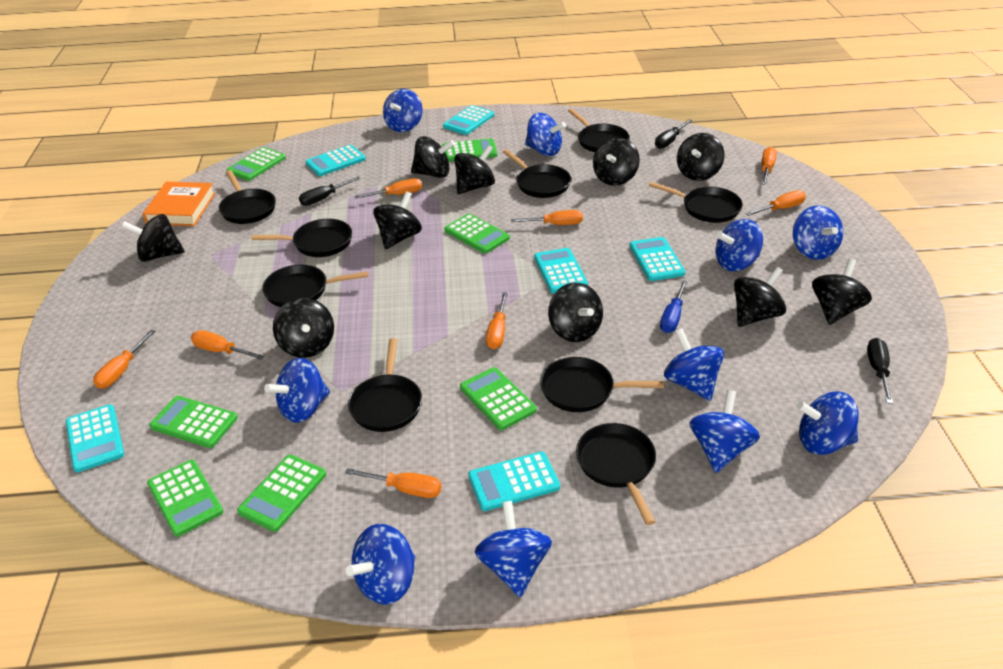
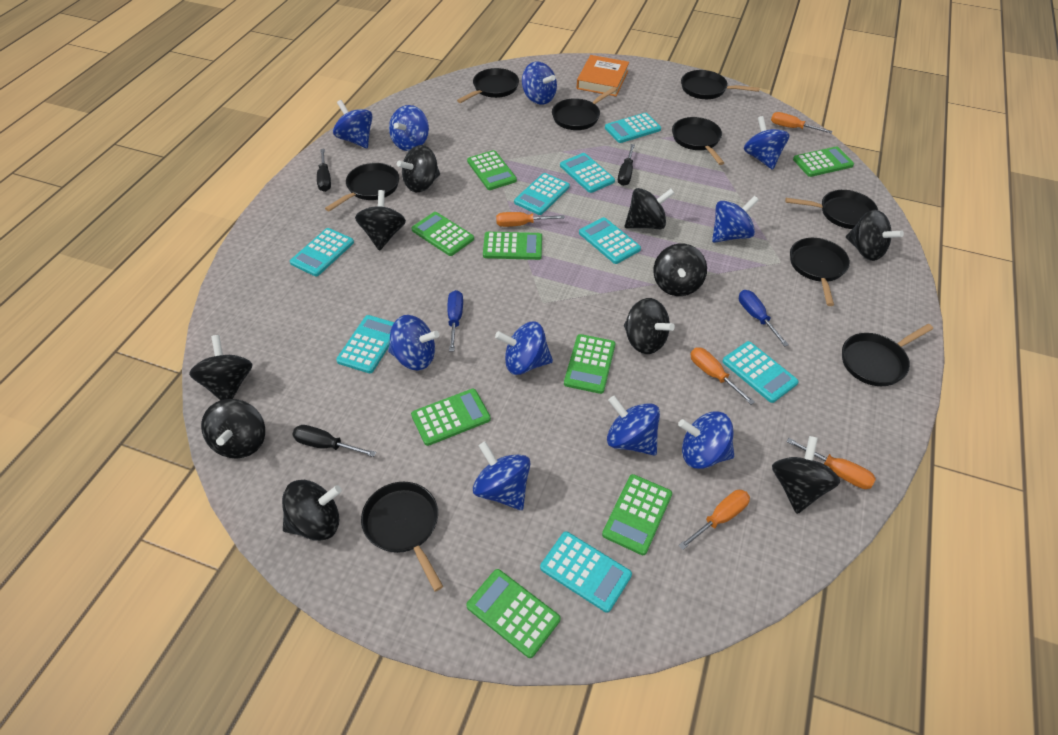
blue screwdriver: [660,280,688,333] = 1 -> [447,290,463,352] [739,290,789,347] = 2
green calculator: [147,460,224,537] [149,396,238,448] [227,147,286,181] [237,455,326,532] [442,139,497,162] [444,214,510,254] [460,367,537,430] = 7 -> [411,389,491,446] [412,212,474,256] [466,569,560,658] [467,150,517,190] [483,232,542,260] [564,334,616,394] [602,474,672,555] [793,146,854,177] = 8
orange screwdriver: [93,330,155,389] [191,330,265,360] [345,468,441,498] [355,178,422,199] [486,292,508,349] [511,210,583,225] [745,190,806,216] [762,147,777,185] = 8 -> [496,212,565,227] [678,490,750,550] [690,347,755,405] [771,112,832,134] [786,438,876,489] = 5
turquoise calculator: [66,404,124,472] [305,145,366,176] [443,105,494,135] [468,451,560,511] [534,248,588,293] [629,237,686,281] = 6 -> [290,228,354,276] [336,315,394,373] [514,173,570,215] [540,531,632,613] [560,153,615,193] [579,217,641,264] [605,113,661,143] [722,341,799,403] = 8

